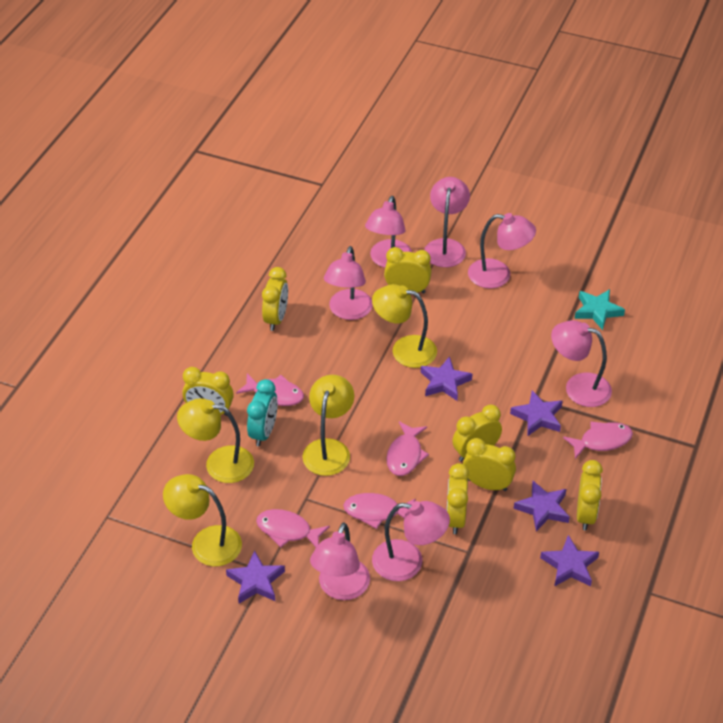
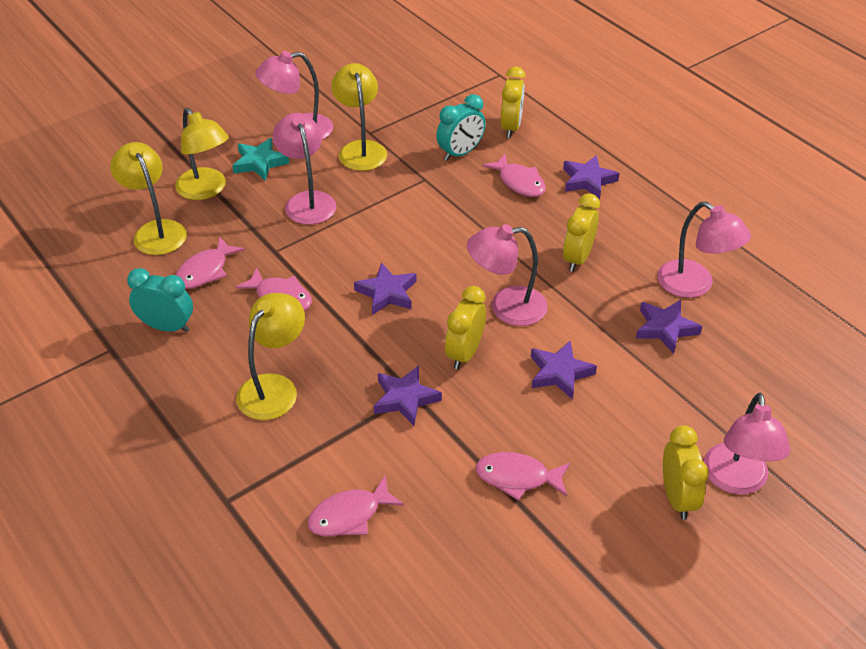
pink lamp: [310,523,370,600] [324,246,373,320] [365,196,412,268] [372,501,450,581] [424,177,470,267] [468,213,536,289] [551,320,612,407] = 7 -> [255,51,333,140] [273,113,336,225] [467,224,548,326] [657,202,751,298] [704,393,790,495] = 5
turquoise clock: [247,379,278,447] = 1 -> [127,268,193,332] [436,94,486,161] = 2
yellow clock: [182,367,234,416] [262,267,288,331] [384,247,431,294] [447,463,469,534] [452,404,502,462] [463,438,516,491] [577,460,603,530] = 7 -> [445,286,486,370] [501,66,525,138] [563,193,600,272] [663,425,709,520] = 4

